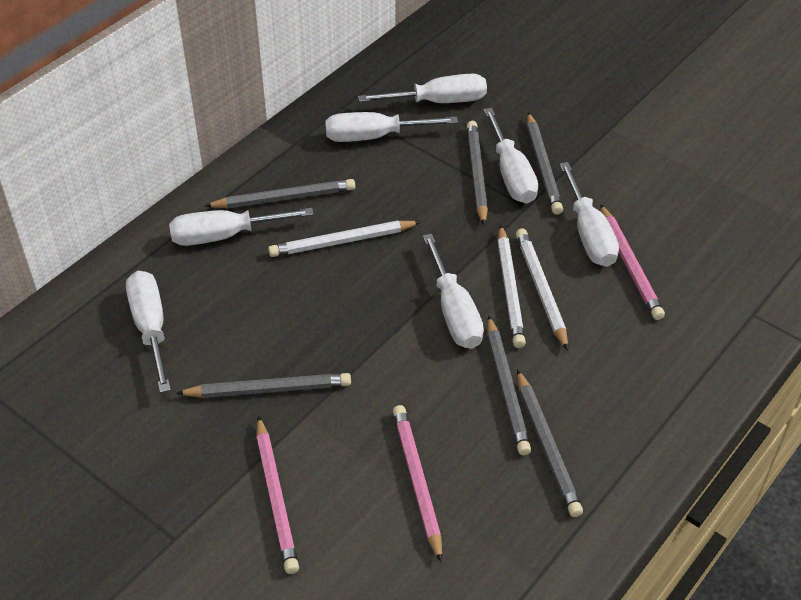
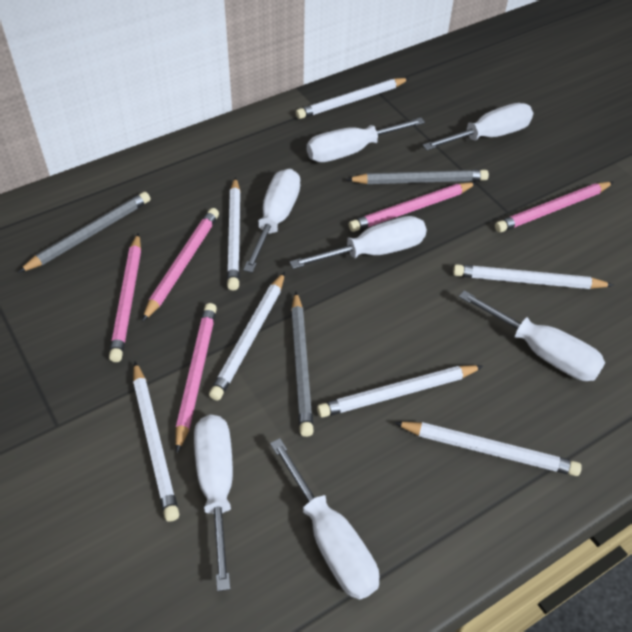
grey pencil: [176,373,351,398] [205,179,356,208] [467,121,488,225] [487,316,531,455] [517,369,583,517] [527,112,563,215] = 6 -> [18,192,151,273] [291,292,314,437] [346,170,489,184] = 3
pink pencil: [256,416,299,574] [393,405,442,563] [600,204,665,320] = 3 -> [109,233,141,362] [142,208,219,322] [176,303,217,453] [349,182,477,232] [495,182,614,232] = 5
white pencil: [268,221,421,257] [497,225,526,348] [516,229,568,351] = 3 -> [133,362,179,522] [209,272,285,401] [227,177,241,291] [296,78,410,119] [317,365,483,418] [394,422,582,476] [453,264,614,289] = 7

